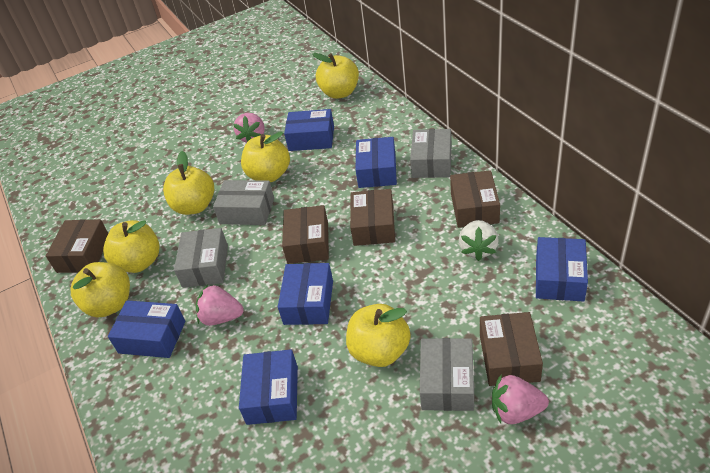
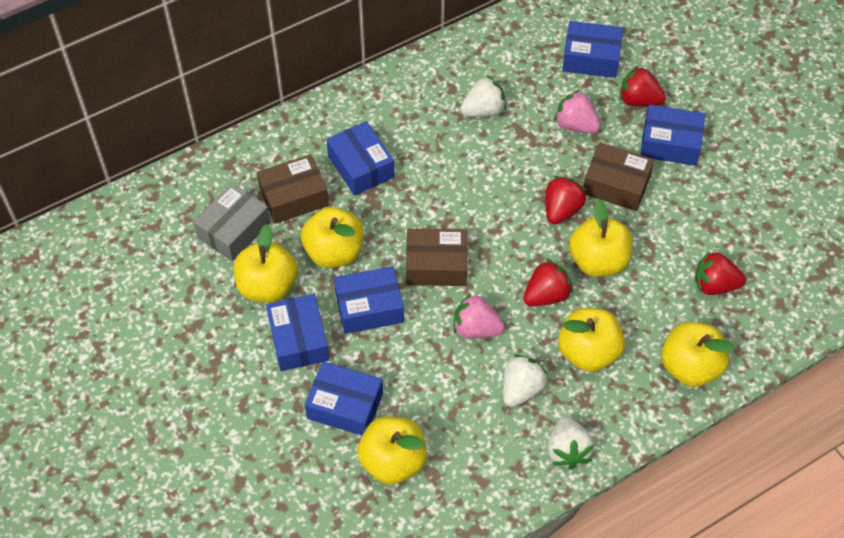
brown box: [46,219,108,273] [282,205,329,264] [350,189,395,246] [450,170,500,228] [480,312,543,386] = 5 -> [257,154,329,224] [406,229,467,286] [583,143,654,211] = 3
grey box: [174,228,228,288] [213,180,274,225] [410,129,452,178] [420,338,474,411] = 4 -> [193,183,271,261] = 1
pink strawberry: [196,284,244,326] [233,113,265,143] [492,375,549,424] = 3 -> [454,293,505,339] [554,90,601,133] = 2
red strawberry: none = 0 -> [523,259,573,306] [545,176,586,225] [620,66,666,107] [695,251,746,295] = 4
white strawberry: [459,220,499,261] = 1 -> [460,76,507,117] [503,354,549,407] [547,416,594,470] = 3

